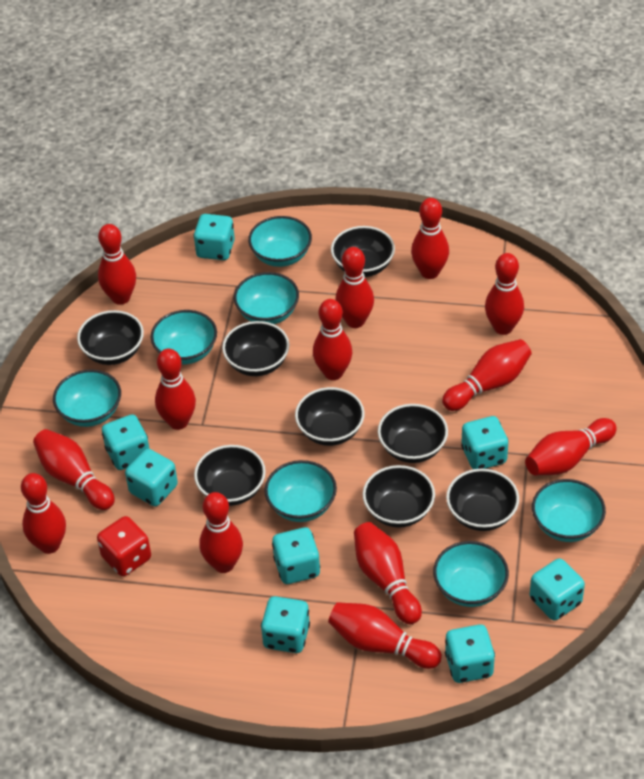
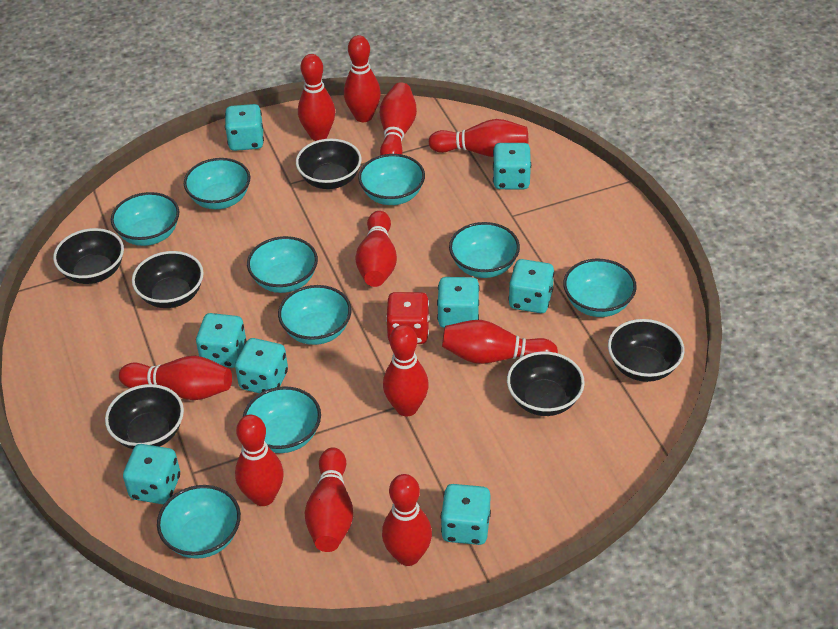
black bowl: [77,310,144,365] [194,445,266,506] [222,321,289,376] [295,387,365,446] [331,226,395,277] [363,465,435,528] [378,404,448,463] [446,469,519,531] = 8 -> [53,228,124,284] [105,384,184,449] [132,251,204,308] [296,139,362,189] [507,351,585,416] [608,319,684,382] = 6
red bowling pin: [21,473,66,554] [33,429,115,510] [98,224,136,305] [155,349,196,430] [199,492,243,573] [313,299,352,380] [328,602,442,669] [335,247,374,328] [354,522,422,624] [411,198,449,279] [442,339,532,411] [485,253,524,335] [525,418,617,476] = 13 -> [119,356,232,400] [235,415,284,506] [298,54,335,141] [304,447,353,552] [344,35,381,122] [355,211,397,287] [380,82,417,155] [382,474,432,566] [383,325,429,416] [429,119,528,157] [442,320,558,364] = 11
turquoise bowl: [53,369,121,427] [151,310,217,364] [234,272,299,324] [248,216,312,267] [265,460,337,522] [433,541,509,607] [532,479,606,542] = 7 -> [111,192,179,246] [157,485,241,559] [184,158,250,209] [243,386,321,453] [247,236,318,293] [278,285,352,345] [358,154,425,205] [449,222,520,278] [563,259,637,317] = 9

